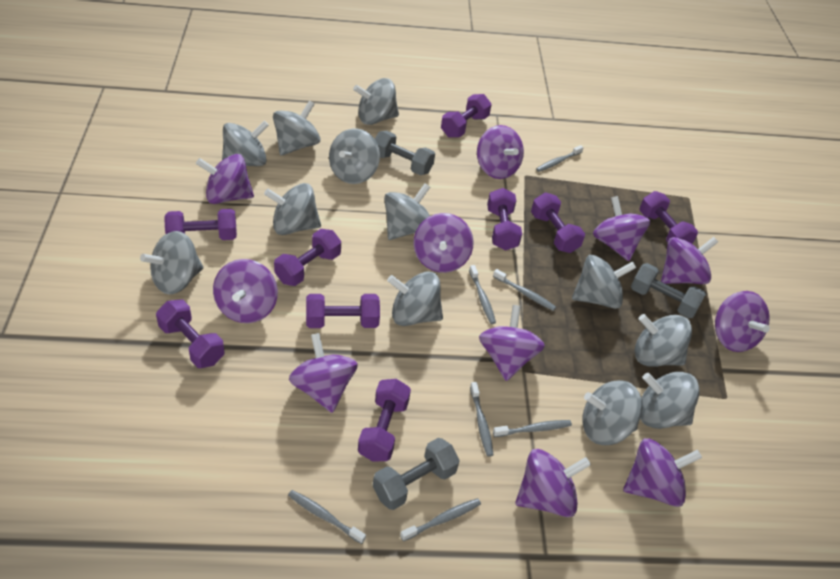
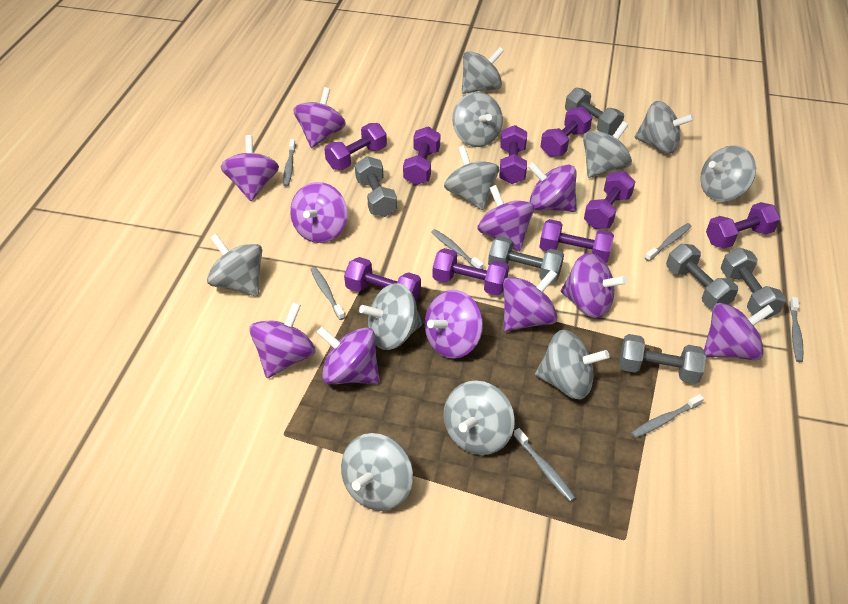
grey dumbbell: [373,438,460,510] [375,131,435,175] [631,263,706,318] = 3 -> [355,156,397,217] [488,236,564,283] [565,87,624,136] [619,334,706,384] [666,244,738,309] [721,248,786,319] = 6
grey spinning top: [140,231,203,294] [222,121,269,166] [264,183,321,235] [273,100,320,156] [329,129,380,184] [353,78,399,125] [384,183,430,240] [387,272,443,326] [572,255,636,309] [582,380,642,445] [634,314,692,367] [640,372,700,429] = 12 -> [207,234,262,296] [341,433,413,511] [359,283,422,350] [444,146,499,210] [444,381,515,455] [452,92,503,147] [462,47,504,94] [535,330,609,399] [583,121,632,178] [635,101,694,154] [700,145,756,202] = 11

